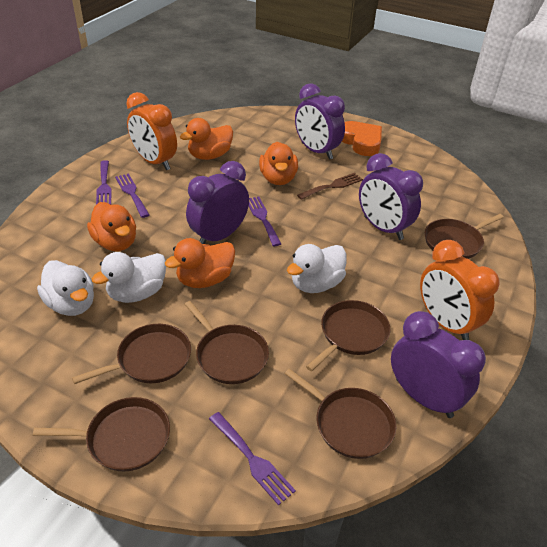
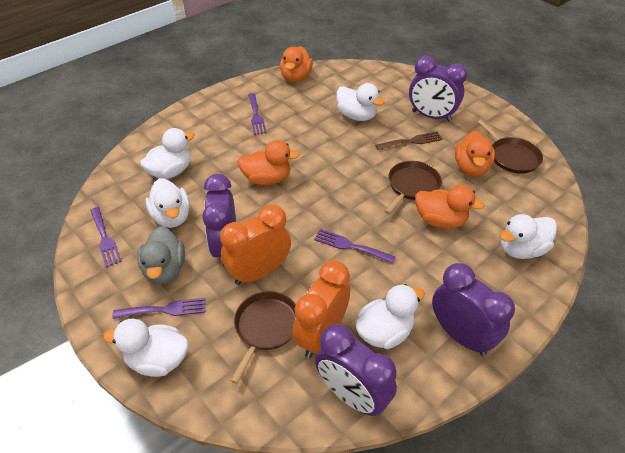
brown pan: [33,397,170,471] [72,324,191,384] [184,301,269,384] [285,369,396,459] [306,300,390,371] [425,214,504,259] = 6 -> [230,291,296,384] [385,161,442,214] [478,120,543,174] = 3
grey duck: none = 0 -> [137,226,185,285] = 1
orange heart: [342,121,382,156] = 1 -> none = 0
white duck: [37,260,94,316] [92,252,166,303] [287,244,347,293] = 3 -> [103,319,188,377] [140,128,195,179] [145,178,190,228] [336,83,384,121] [356,284,425,349] [500,214,557,259] = 6

